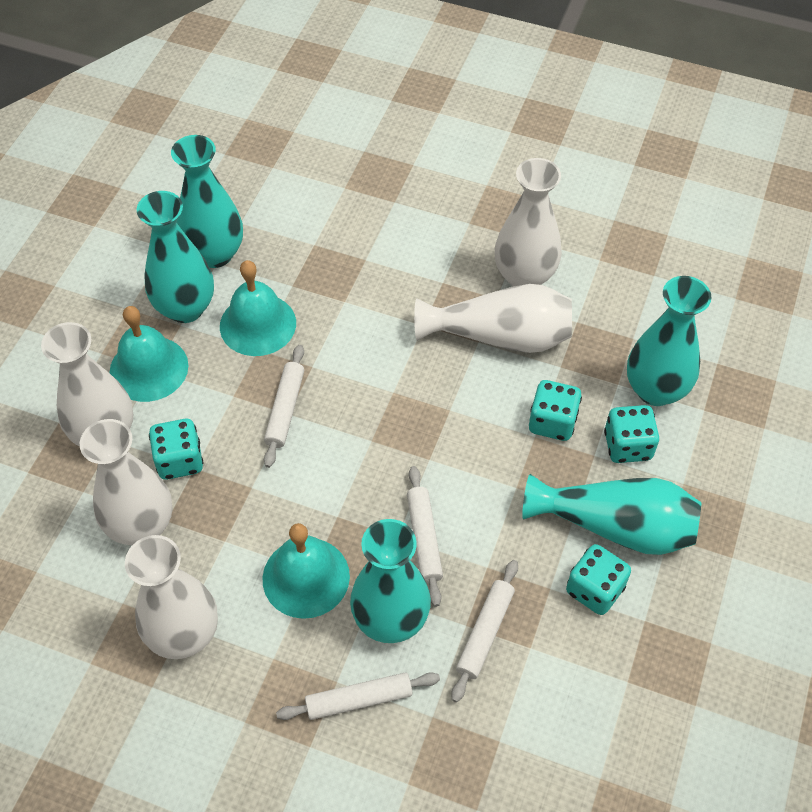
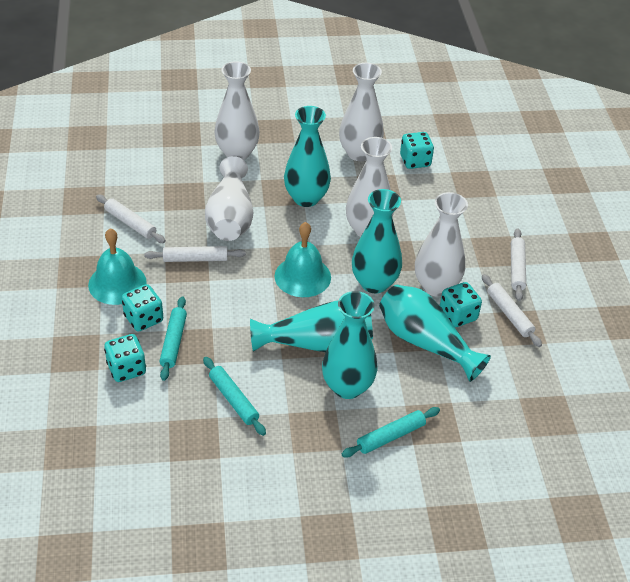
turquoise bell: [110,306,189,402] [220,260,296,356] [263,523,350,619] = 3 -> [88,228,147,305] [275,222,331,297] = 2
turquoise rolling pin: none = 0 -> [159,297,187,381] [203,357,266,436] [342,407,440,458] = 3

